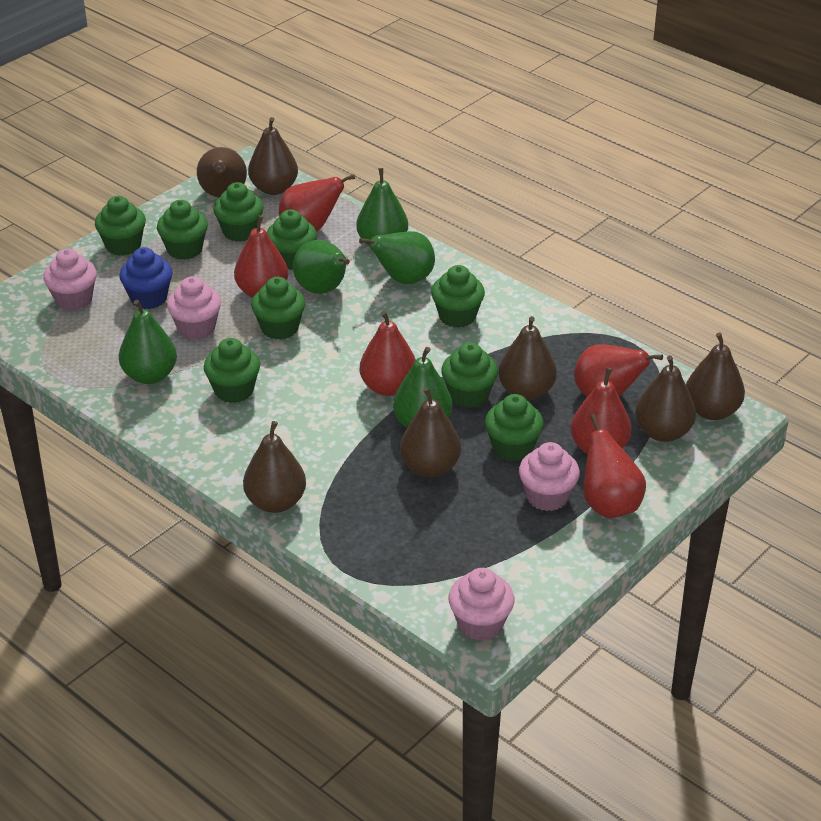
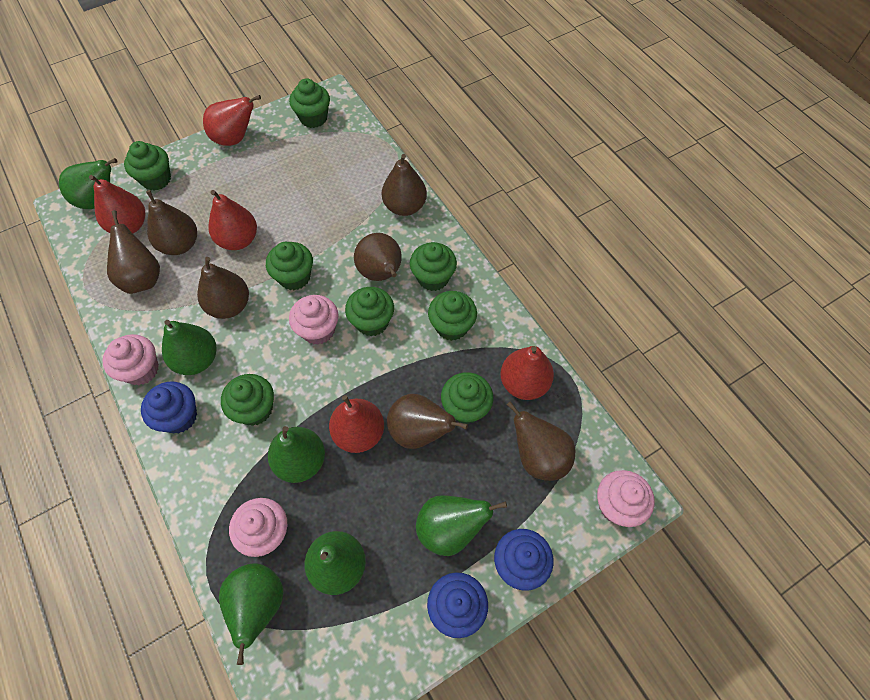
blue cupcake: [119,247,173,309] = 1 -> [141,381,197,433] [427,572,488,638] [494,529,554,591] = 3
green cupcake: [95,196,146,256] [157,200,208,260] [204,338,260,403] [213,182,264,242] [251,277,305,340] [267,209,317,270] [431,265,485,328] [441,343,498,408] [485,394,544,461] = 9 -> [124,141,171,191] [221,374,274,426] [266,242,313,290] [289,78,330,128] [345,287,394,336] [410,242,457,291] [428,291,477,341] [441,372,494,424] = 8
green pear: [119,300,177,384] [293,240,350,294] [356,168,408,246] [359,231,435,284] [393,347,452,428] = 5 -> [59,158,118,209] [162,320,217,375] [219,563,284,665] [268,426,325,483] [304,531,366,595] [416,495,507,556] = 6
red pear: [234,215,288,298] [279,174,355,232] [360,311,416,396] [571,367,632,454] [574,345,663,397] [583,414,646,518] = 6 -> [89,175,145,233] [203,95,261,146] [208,190,257,250] [329,395,384,453] [500,346,554,400] = 5

